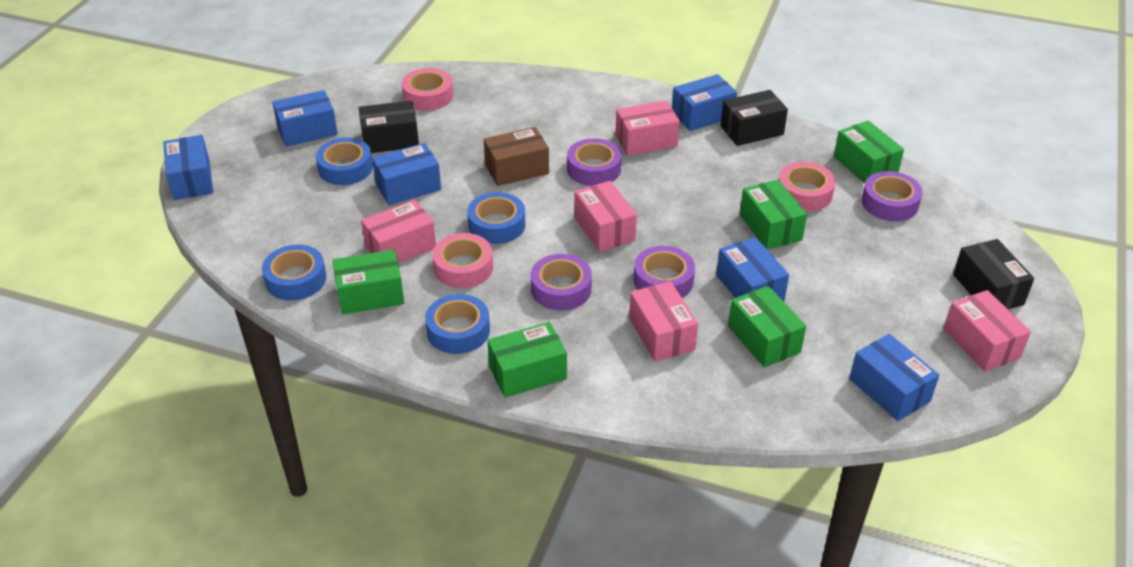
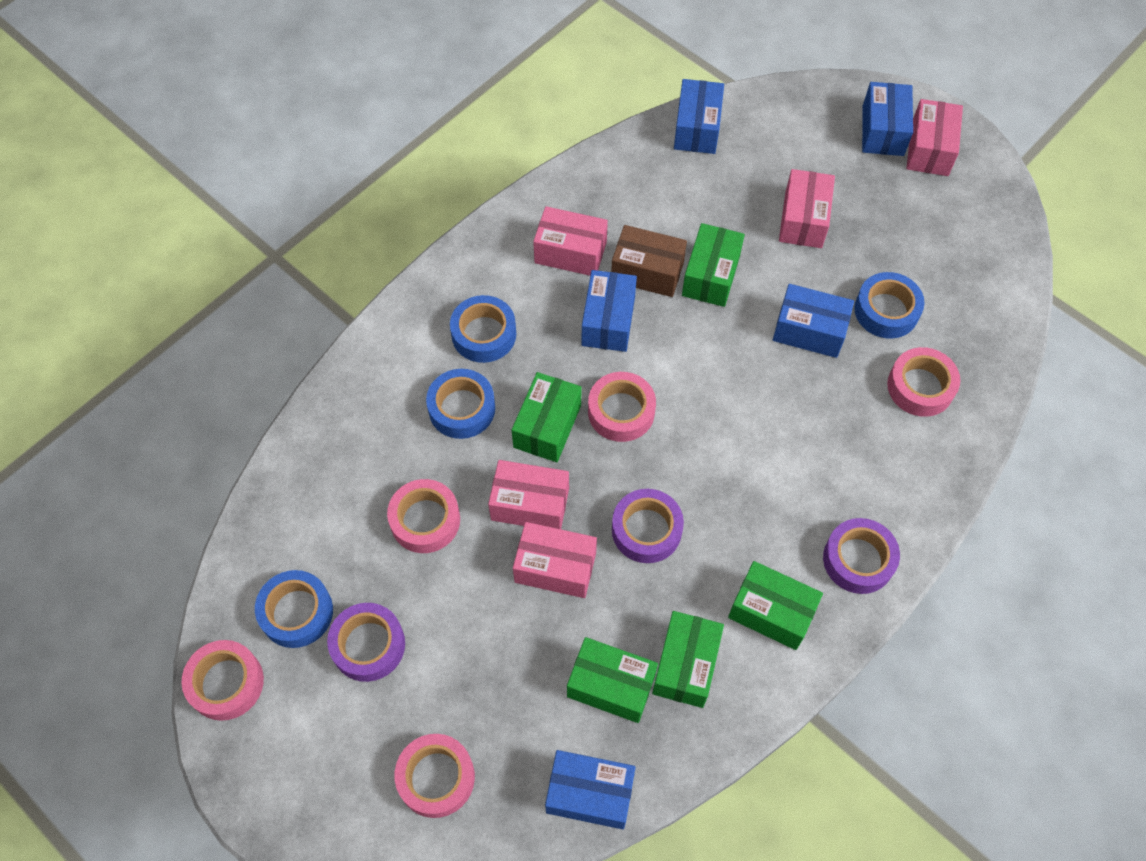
black box: [359,101,419,153] [720,90,788,146] [953,239,1034,310] = 3 -> none = 0
blue box: [163,135,213,200] [272,90,338,147] [372,143,441,205] [672,74,737,131] [716,237,789,301] [849,334,939,421] = 6 -> [545,750,636,829] [581,270,637,352] [674,79,724,154] [773,284,854,358] [862,82,913,156] = 5
pink tape: [402,68,453,111] [432,233,493,288] [778,162,836,211] = 3 -> [182,640,264,721] [387,479,460,553] [395,734,475,818] [588,372,656,442] [887,347,960,417] = 5
purple tape: [531,254,592,310] [567,138,622,186] [633,246,695,298] [862,171,923,221] = 4 -> [327,603,405,682] [612,489,684,563] [823,518,900,594] = 3

